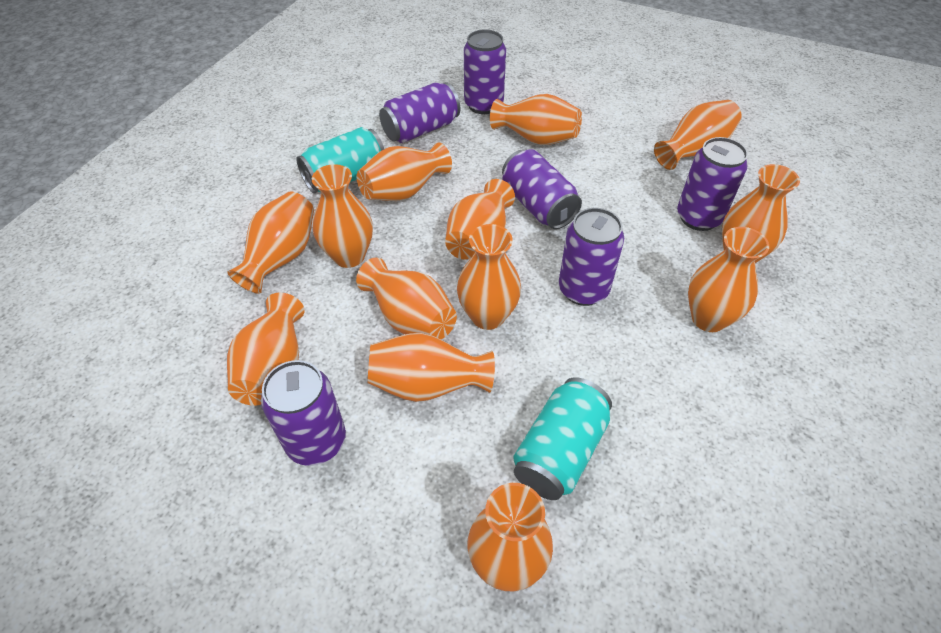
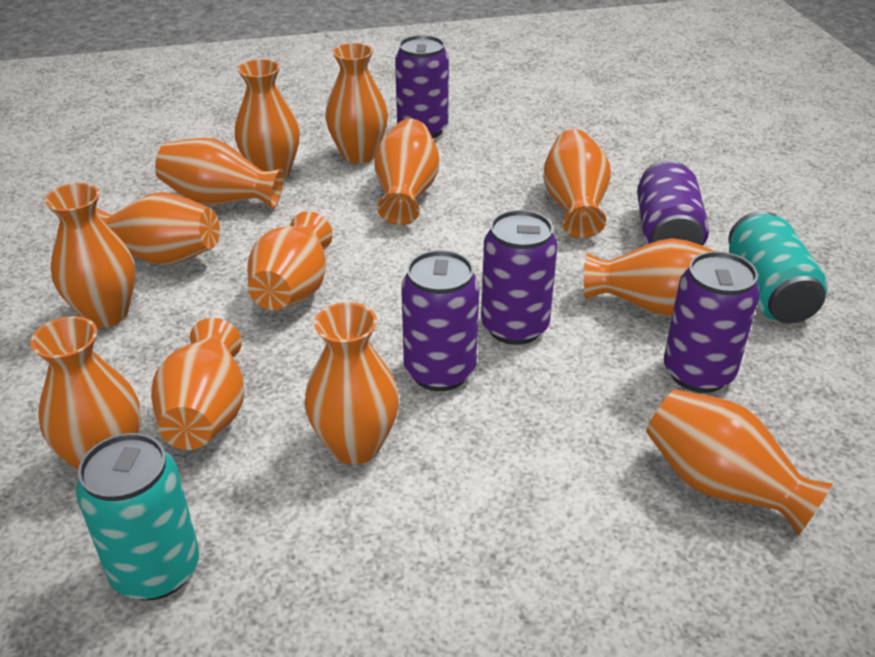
purple can: [261,360,346,466] [379,82,460,143] [464,29,506,114] [502,149,582,229] [559,208,624,306] [677,137,748,231] = 6 -> [395,35,449,138] [401,250,479,391] [481,210,558,345] [637,160,709,246] [664,251,760,393] = 5

